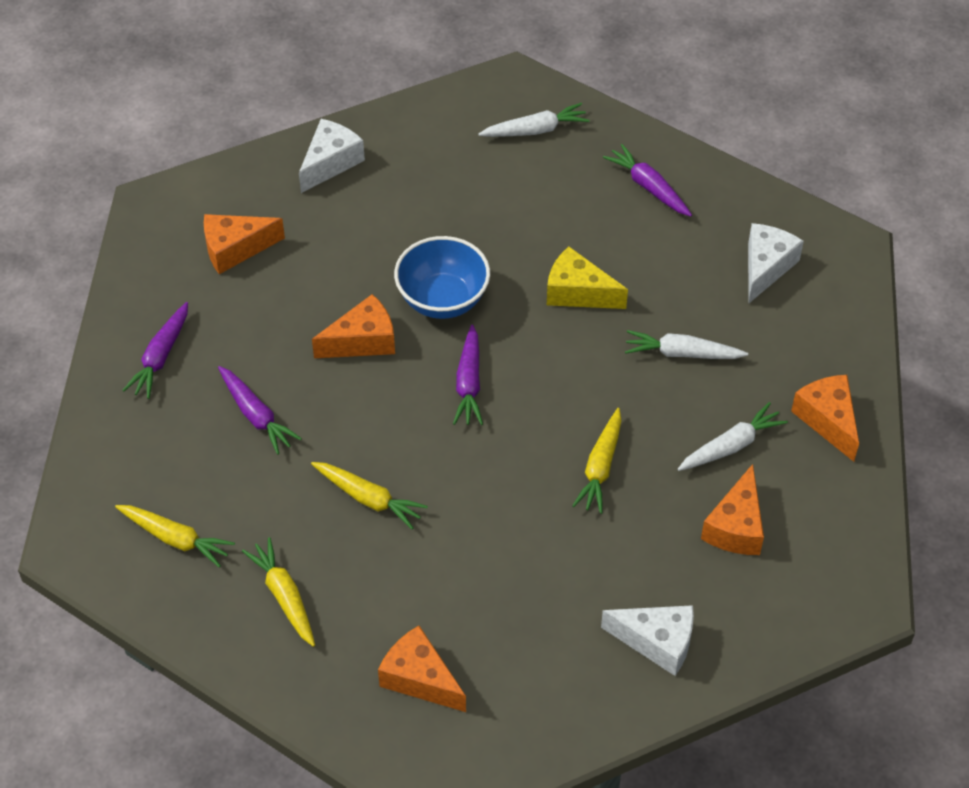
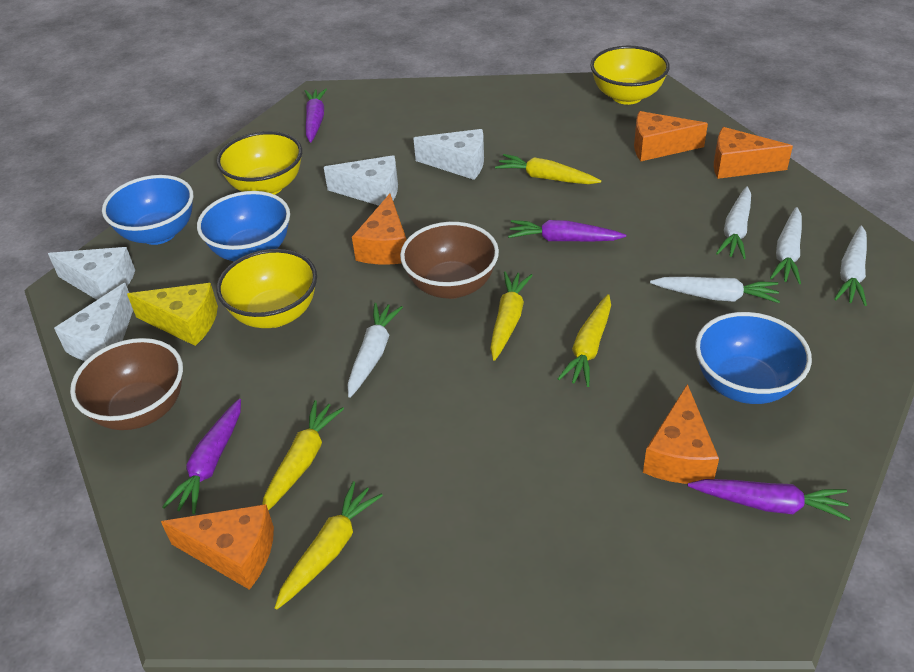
blue bowl: [394,236,490,319] = 1 -> [102,175,193,245] [197,191,290,261] [695,312,812,404] = 3
brown bowl: none = 0 -> [70,338,183,430] [400,222,499,299] = 2
white carrot: [478,103,590,137] [625,330,748,359] [677,402,788,471] = 3 -> [347,303,403,398] [650,277,780,303] [716,186,751,259] [770,207,802,284] [834,225,867,306] = 5
white cheese: [299,119,365,193] [601,605,694,676] [748,223,804,304] = 3 -> [48,247,135,300] [54,283,133,361] [324,155,398,206] [413,129,484,180] = 4
yellow bowl: none = 0 -> [216,131,302,195] [216,249,317,328] [590,46,670,105] = 3
yellow carrot: [115,505,235,568] [242,537,315,647] [311,462,428,529] [572,408,622,514] = 4 -> [262,400,344,511] [275,481,383,610] [490,271,533,361] [495,154,601,184] [558,294,611,387] = 5

